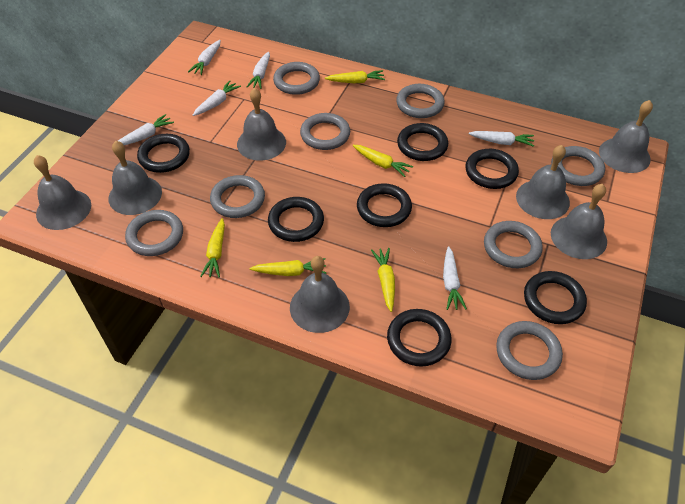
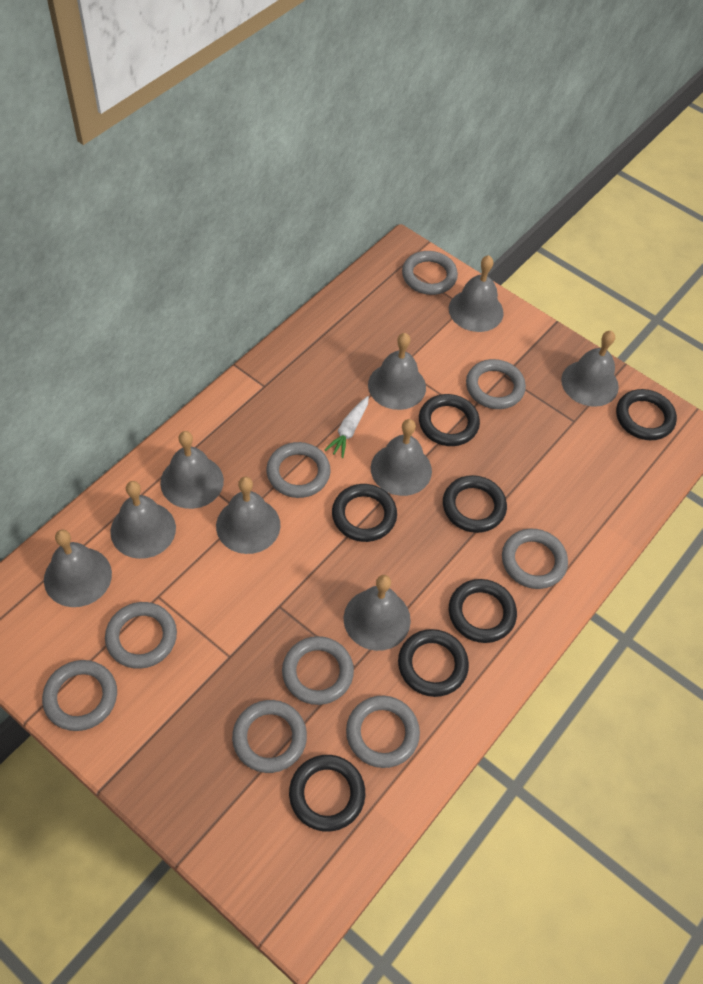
grey bell: [34,155,91,230] [109,141,162,215] [237,88,286,161] [290,256,350,333] [516,145,570,219] [551,184,607,259] [599,100,653,173] = 7 -> [44,530,112,607] [110,481,176,559] [160,431,224,509] [216,477,281,554] [344,575,411,651] [368,333,426,410] [371,419,432,496] [449,255,504,332] [561,331,619,407] = 9
grey ring: [125,210,183,256] [210,175,265,218] [273,62,320,95] [300,113,350,150] [396,84,445,118] [484,221,543,268] [496,321,563,380] [551,146,605,186] = 8 -> [42,660,117,731] [105,602,177,669] [232,700,307,773] [266,442,331,498] [282,636,354,705] [346,696,420,768] [402,251,458,295] [466,359,526,409] [502,529,568,589] = 9
white carrot: [118,114,174,145] [188,40,221,75] [193,80,241,116] [247,51,270,89] [443,246,467,310] [469,131,534,147] = 6 -> [325,396,369,458] = 1
yellow carrot: [200,218,225,278] [250,258,326,276] [325,70,385,83] [353,145,413,177] [371,248,395,312] = 5 -> none = 0

